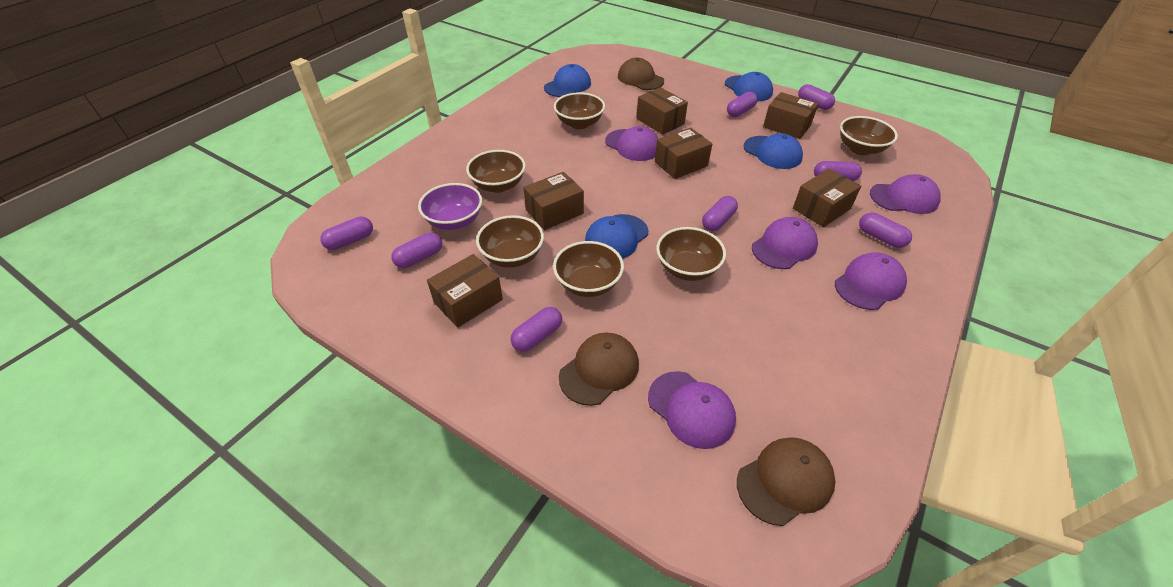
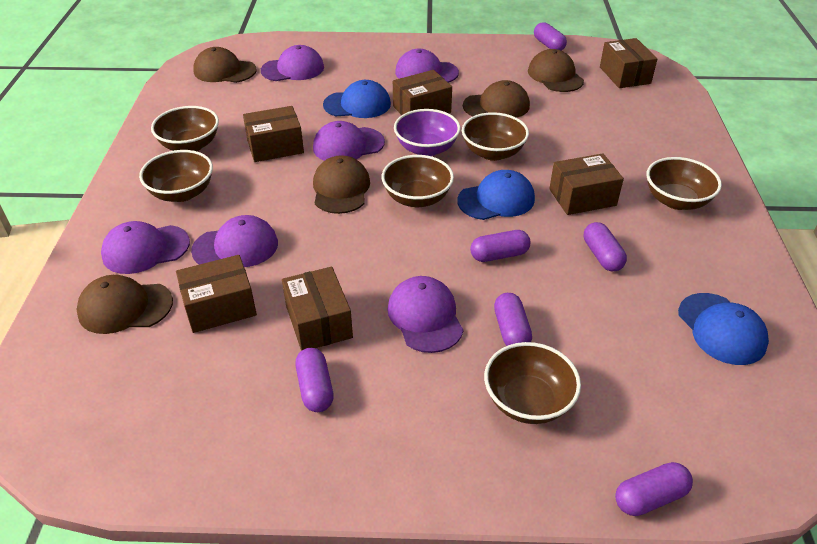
blue cap: [544,64,591,97] [585,214,648,259] [725,72,773,101] [744,133,803,169] = 4 -> [323,80,391,118] [457,170,535,220] [678,293,769,365] = 3
brown cap: [559,333,639,406] [618,58,664,90] [737,437,835,526] = 3 -> [76,275,173,334] [193,47,256,83] [313,155,370,214] [463,80,530,118] [528,49,584,92] = 5
purple cap: [605,126,658,161] [648,371,736,449] [752,217,818,269] [835,252,907,310] [870,174,941,214] = 5 -> [101,221,190,274] [191,215,278,267] [261,45,324,81] [313,121,385,161] [387,276,463,353] [395,49,459,83] = 6
purple capsule: [320,216,373,250] [391,232,442,268] [511,307,562,352] [702,196,738,231] [727,92,758,117] [798,84,835,110] [814,161,862,181] [859,213,912,248] = 8 -> [296,348,334,412] [470,230,531,262] [494,293,532,346] [534,22,567,51] [584,222,627,271] [615,462,693,516] = 6

